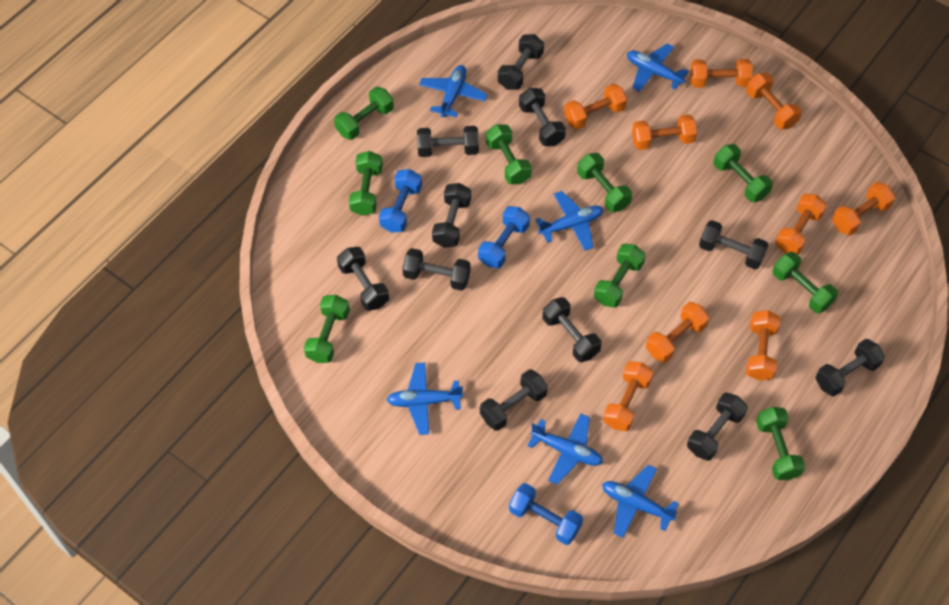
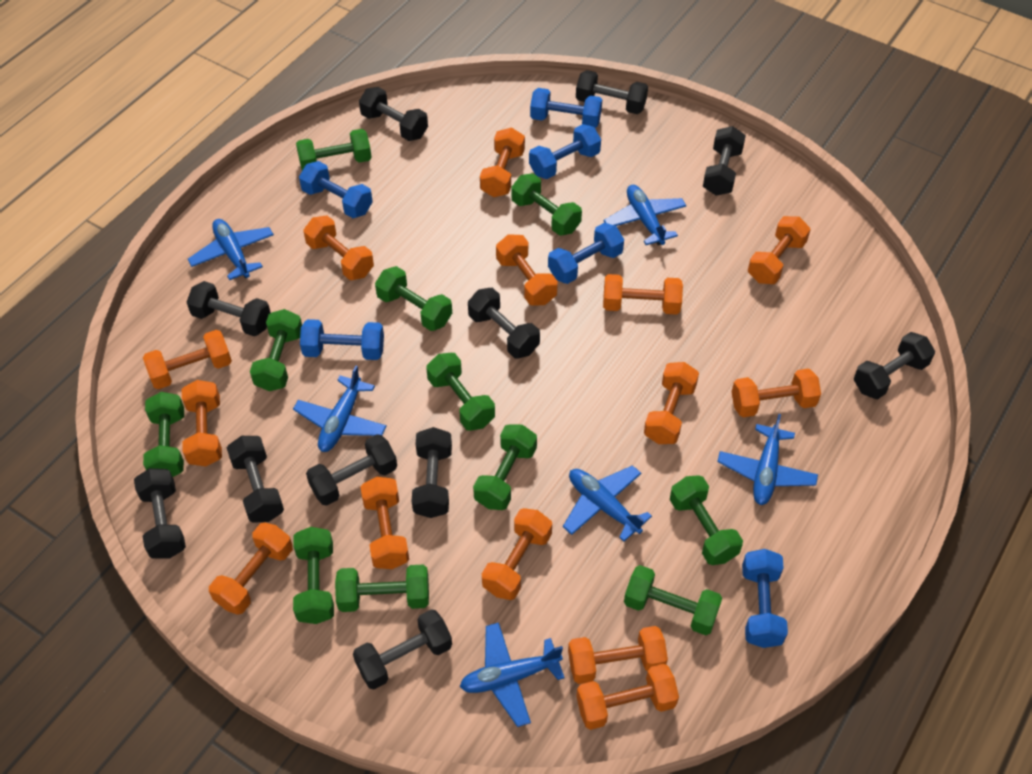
blue dumbbell: [379,169,422,233] [478,206,530,268] [509,483,583,545] = 3 -> [299,161,373,218] [300,319,384,360] [529,124,601,179] [530,88,602,128] [548,223,624,284] [742,549,788,648] = 6
green dumbbell: [304,295,350,363] [334,87,394,140] [349,151,383,216] [486,124,532,184] [577,153,632,212] [594,244,646,308] [713,144,773,202] [756,407,806,480] [773,252,838,313] = 9 -> [143,392,184,477] [250,309,302,391] [293,527,334,624] [296,129,372,170] [335,565,429,612] [375,266,452,331] [426,353,495,431] [473,424,537,510] [511,173,582,236] [624,565,722,635] [670,475,743,565] = 11
orange dumbbell: [564,83,627,130] [603,361,654,431] [632,114,697,150] [646,302,709,363] [690,59,753,88] [746,73,802,129] [746,310,780,380] [775,194,827,255] [832,182,895,236] = 9 -> [143,330,232,389] [182,380,222,467] [209,523,293,615] [303,215,374,280] [360,477,409,569] [480,127,525,197] [482,508,552,600] [496,234,558,305] [568,626,668,684] [576,664,679,730] [603,274,683,315] [644,362,699,444] [732,368,821,417] [748,216,811,284] = 14

